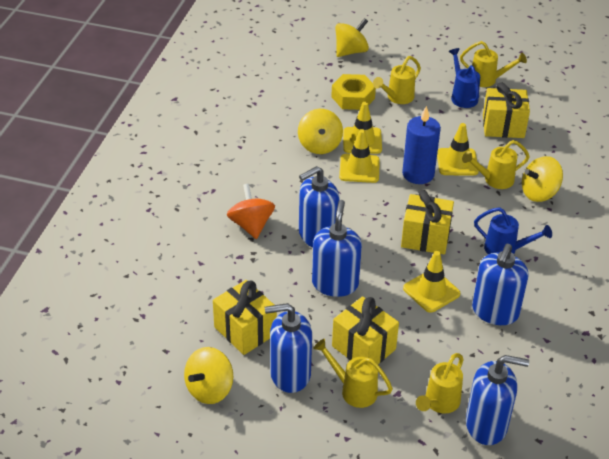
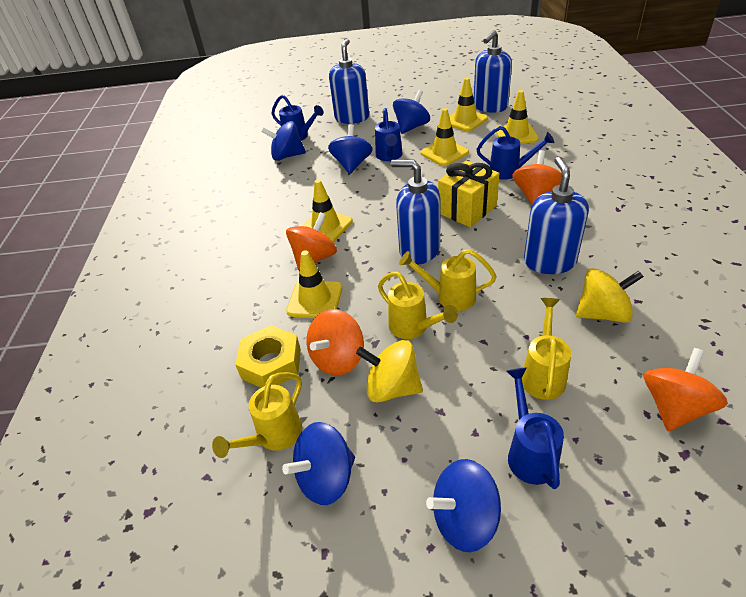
blue candle: [402,106,441,184] = 1 -> none = 0
blue soap dispenser: [265,303,312,393] [299,166,340,247] [312,200,362,297] [466,355,529,445] [472,244,529,325] = 5 -> [329,39,369,124] [391,160,440,265] [474,30,512,113] [524,157,589,274] = 4
blue spinning top: none = 0 -> [261,121,306,161] [282,422,355,505] [328,124,373,174] [393,90,430,134] [426,459,501,552] = 5
blue watering can: [449,48,480,108] [474,207,552,255] = 2 -> [271,95,324,141] [375,108,402,161] [476,126,554,180] [506,368,564,489] = 4
orange spinning top: [227,184,275,239] = 1 -> [286,212,337,271] [306,309,364,376] [512,150,562,205] [644,348,728,431] = 4
yellow gift: [213,280,277,355] [332,296,399,364] [401,190,454,255] [483,82,530,138] = 4 -> [438,161,499,227] = 1
yellow spinning top: [184,347,233,404] [298,109,343,154] [335,18,369,57] [522,156,563,202] = 4 -> [356,340,423,402] [576,268,644,323] = 2
yellow traffic cone: [339,129,380,183] [343,102,382,154] [403,251,460,313] [437,123,479,176] = 4 -> [286,250,343,318] [302,179,353,242] [421,108,469,166] [449,78,488,131] [496,90,539,144] = 5
yellow watering can: [313,339,393,408] [373,56,421,104] [416,353,464,413] [460,41,527,87] [462,140,530,189] = 5 -> [212,372,302,458] [378,271,458,339] [399,249,497,311] [522,298,571,400] = 4

